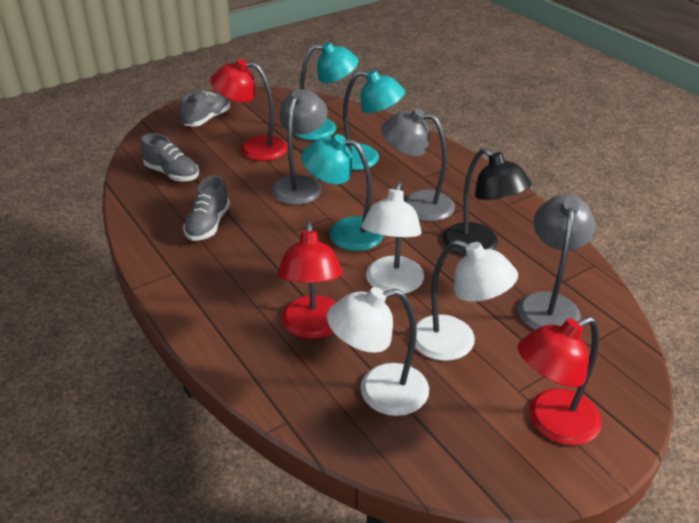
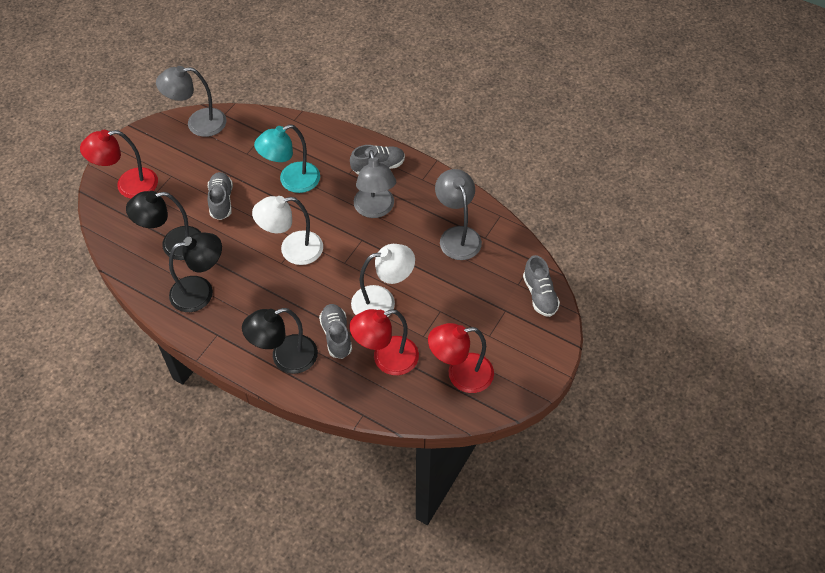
black lamp: [443,148,531,256] = 1 -> [126,191,201,260] [169,232,222,312] [242,308,318,374] = 3
grey shoe: [141,133,199,181] [179,91,230,127] [183,175,230,241] = 3 -> [207,172,233,220] [319,304,352,359] [350,145,405,175] [523,255,560,317] = 4
turquoise lamp: [293,42,358,140] [301,134,384,251] [343,70,405,170] = 3 -> [254,124,320,193] = 1
white lamp: [327,287,429,416] [361,182,424,294] [415,240,518,361] = 3 -> [252,196,323,265] [351,244,415,317] = 2

